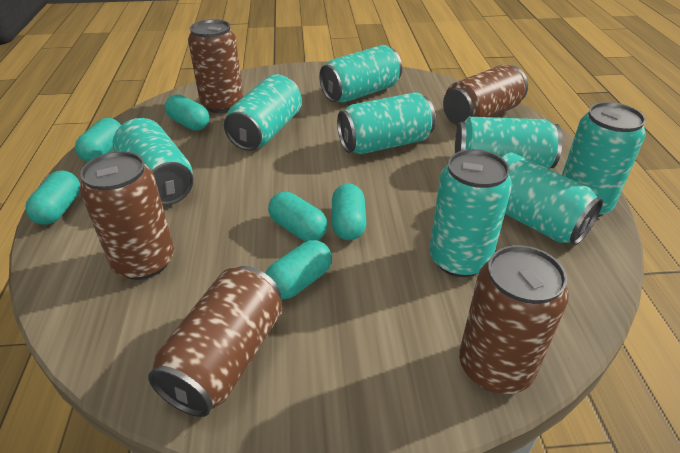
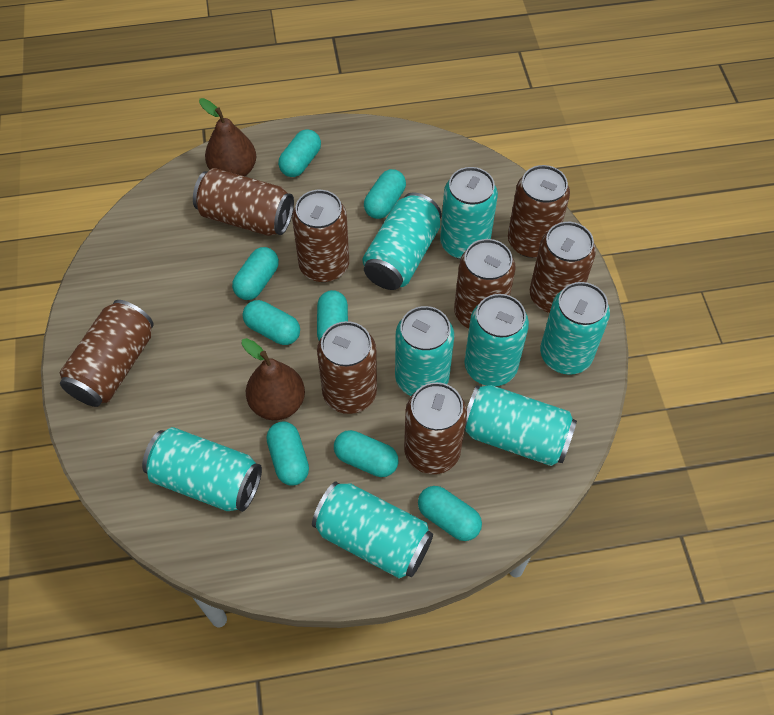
brown can: [80,151,174,280] [148,266,283,417] [188,19,243,113] [443,65,528,125] [459,245,569,394] = 5 -> [60,300,154,407] [193,168,294,236] [292,190,349,282] [317,321,377,414] [404,382,467,474] [454,239,516,329] [508,165,570,258] [530,222,596,313] = 8
brown pear: none = 0 -> [199,98,256,176] [242,338,305,420] = 2
turquoise capsule: [25,170,80,225] [75,118,121,162] [165,95,209,131] [265,240,332,299] [268,192,327,242] [332,184,366,240] = 6 -> [232,247,279,300] [243,300,300,345] [267,422,309,485] [278,129,321,177] [317,290,348,341] [334,430,398,477] [364,169,406,219] [418,486,482,541] = 8

